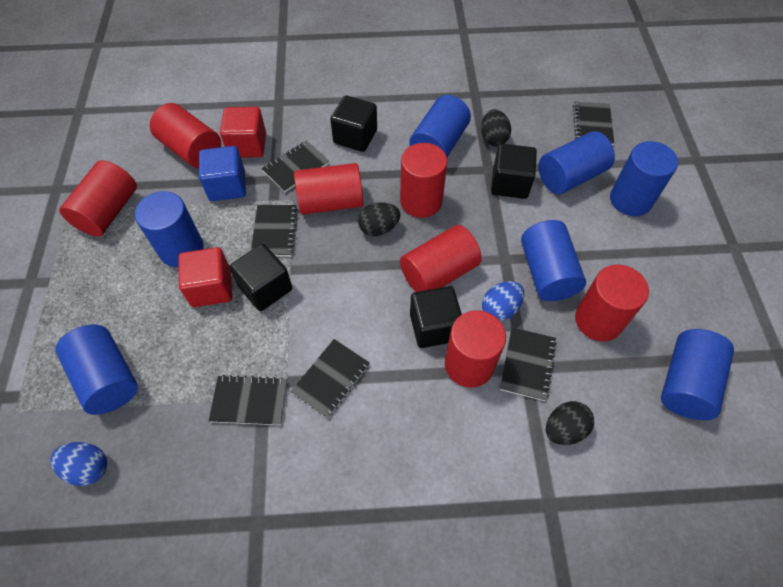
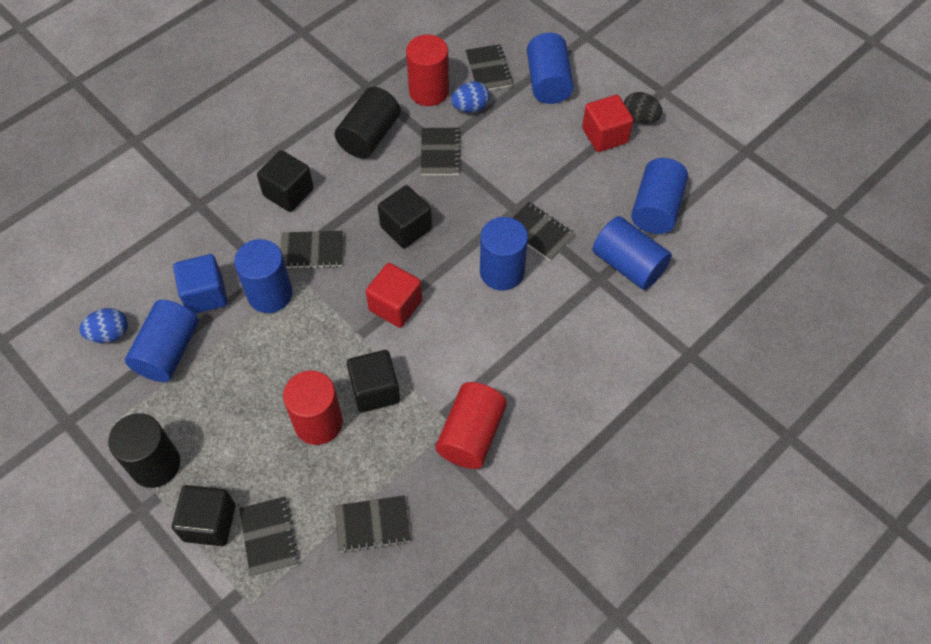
black cylinder: none = 0 -> [108,413,180,488] [335,87,401,159] = 2
black egg: [358,202,400,236] [481,109,511,146] [546,401,594,445] = 3 -> [624,92,663,124] = 1
blue cylinder: [56,325,138,415] [135,191,203,267] [409,95,471,157] [521,220,586,301] [538,131,615,194] [610,141,678,216] [661,329,734,420] = 7 -> [125,300,199,382] [234,239,293,313] [480,217,528,290] [527,33,574,104] [593,216,672,290] [631,158,688,234] = 6
red cylinder: [59,160,137,237] [150,103,221,168] [294,163,363,215] [400,143,447,218] [400,225,482,292] [445,310,506,388] [575,265,649,341] = 7 -> [283,371,343,445] [406,35,449,106] [436,382,507,469] = 3

